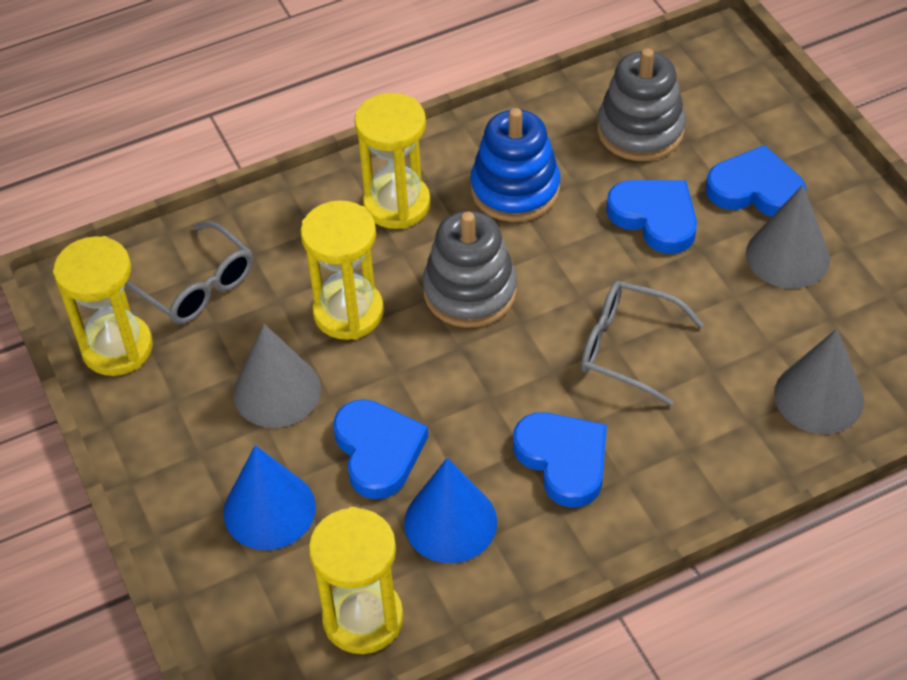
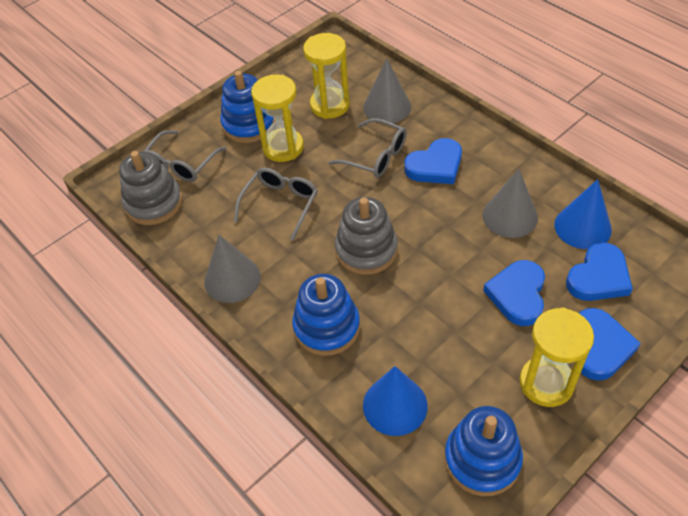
blue stacking toy: [470,108,560,222] = 1 -> [220,71,275,143] [292,274,360,356] [444,406,523,496] = 3
grey glasses: [125,221,253,324] [581,281,704,406] = 2 -> [143,130,226,182] [234,168,318,240] [329,118,407,178] = 3
yellow hourglass: [53,236,153,376] [301,200,384,340] [309,507,403,654] [354,93,431,229] = 4 -> [251,75,304,162] [303,33,350,119] [520,307,594,407] = 3

